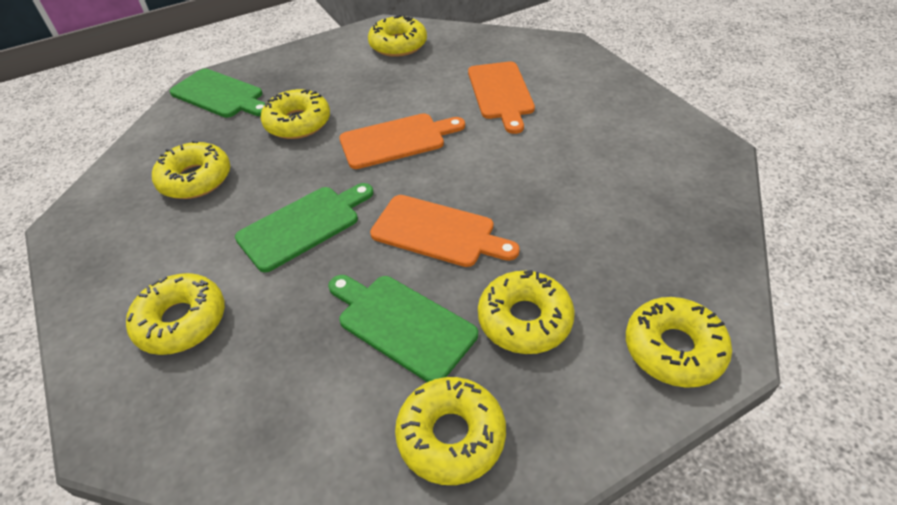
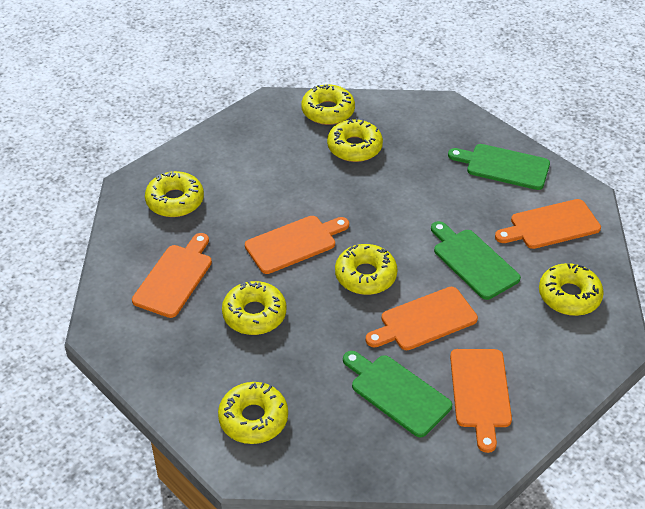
orange cutting board: [339,113,465,169] [370,195,520,267] [468,62,535,134] = 3 -> [132,233,212,318] [245,216,349,274] [365,287,478,350] [450,349,512,453] [495,199,601,249] = 5

